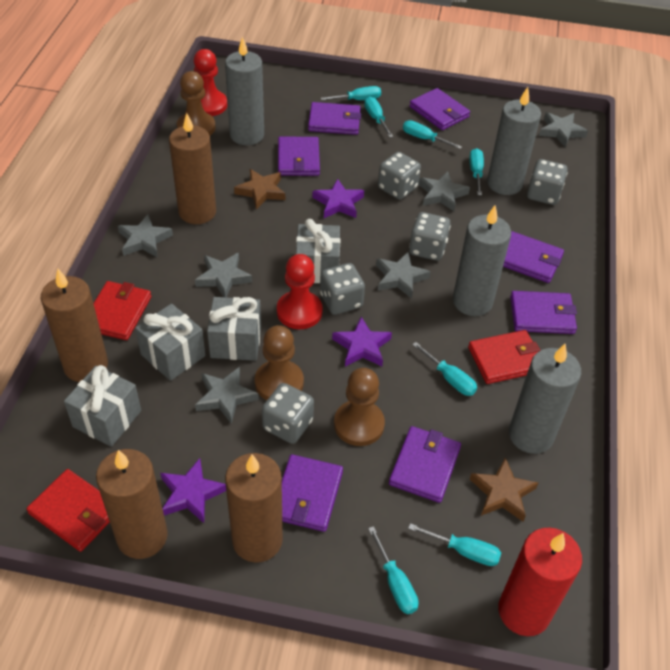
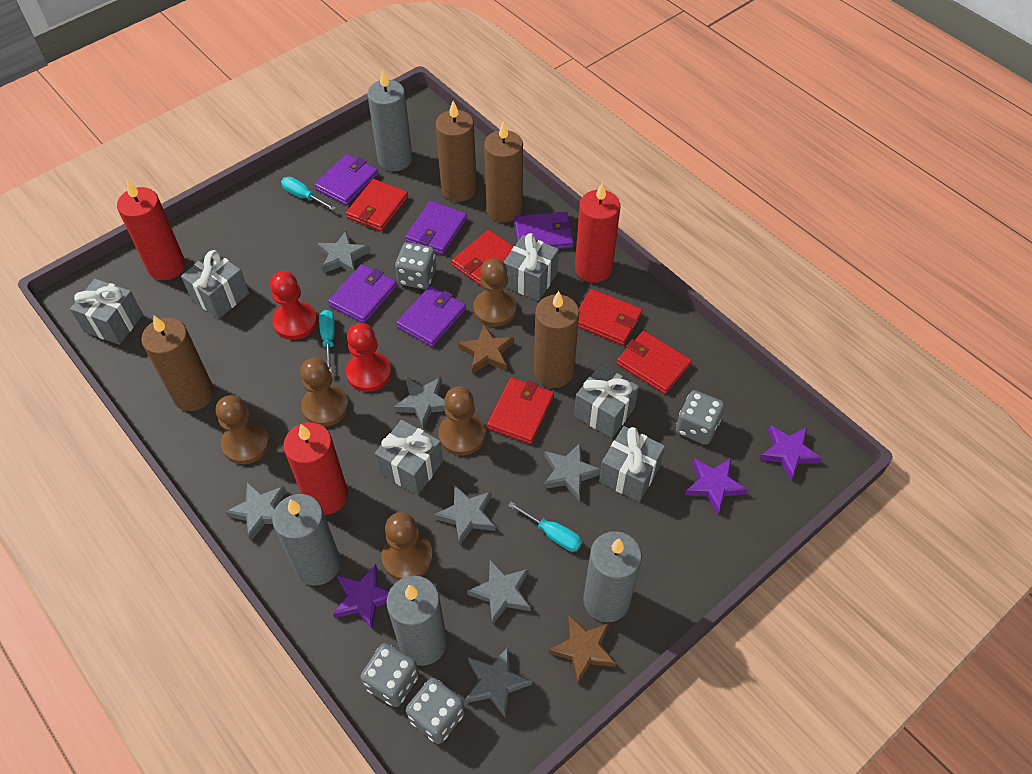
brown pawn: [177,71,216,136] [255,325,304,400] [334,368,385,446] = 3 -> [216,395,270,464] [300,358,349,427] [382,512,433,580] [438,386,485,456] [473,258,516,327] = 5
grey dice: [262,383,314,444] [320,263,365,315] [378,152,421,200] [409,212,451,261] [527,159,568,205] = 5 -> [360,643,419,707] [395,242,436,289] [406,678,465,744] [676,390,725,445] = 4
grey gift: [64,365,141,447] [135,304,205,381] [207,297,261,361] [296,219,340,283] = 4 -> [70,279,143,345] [181,250,249,319] [375,420,443,495] [504,233,559,301] [574,365,639,438] [599,426,665,502] = 6
grey star: [118,214,173,258] [195,253,252,297] [195,367,259,424] [376,252,431,299] [419,171,470,211] [539,112,588,147] = 6 -> [225,481,286,541] [317,231,370,273] [394,377,445,429] [434,485,495,545] [465,646,532,717] [467,559,531,625] [543,443,601,500] = 7
purple wallet: [278,137,320,176] [282,454,343,532] [308,102,361,135] [389,426,461,503] [410,88,470,130] [503,231,564,283] [510,291,577,334] = 7 -> [314,154,379,205] [328,264,397,323] [396,286,466,347] [405,201,467,255] [514,211,573,249] = 5
red candle: [498,527,582,636] = 1 -> [117,180,185,280] [283,422,348,515] [575,183,620,283] = 3
red wallet: [26,469,110,552] [93,281,151,340] [468,330,540,384] = 3 -> [346,179,408,231] [452,230,514,286] [487,377,554,444] [578,289,642,345] [617,331,692,394] = 5
turquoise screwdriver: [321,86,381,101] [364,96,393,138] [368,526,419,614] [403,120,462,149] [408,523,501,566] [412,342,477,396] [469,148,484,195] = 7 -> [281,177,336,210] [319,310,335,373] [508,502,582,552] = 3

